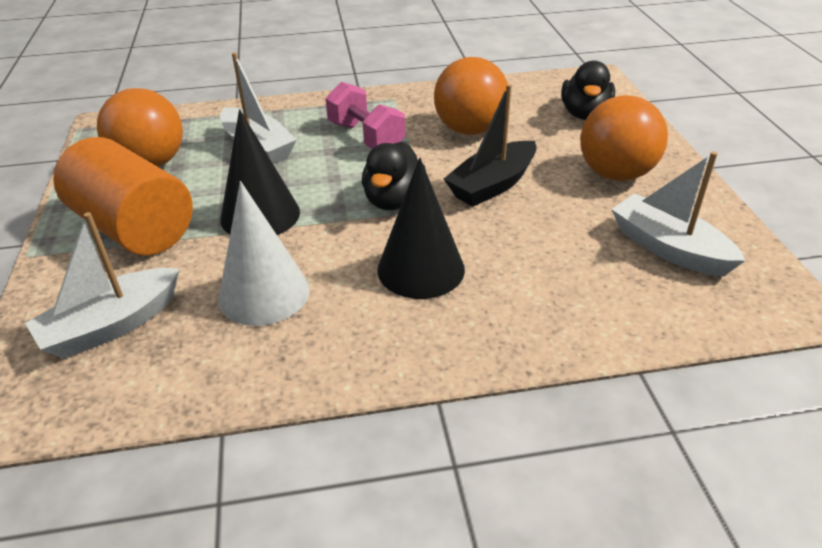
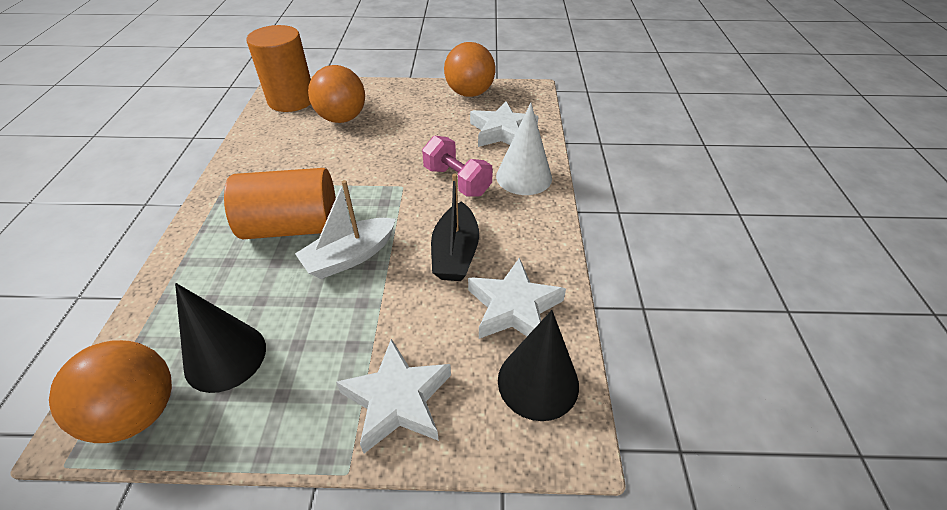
black duck: [362,142,426,210] [561,61,615,120] = 2 -> none = 0
orange cylinder: [53,137,193,255] = 1 -> [224,168,336,239] [247,25,311,112] = 2
white boat: [25,212,179,359] [220,52,296,164] [611,151,746,276] = 3 -> [295,180,396,279] = 1
white star: none = 0 -> [336,339,451,453] [468,257,566,339] [470,101,538,147] = 3

